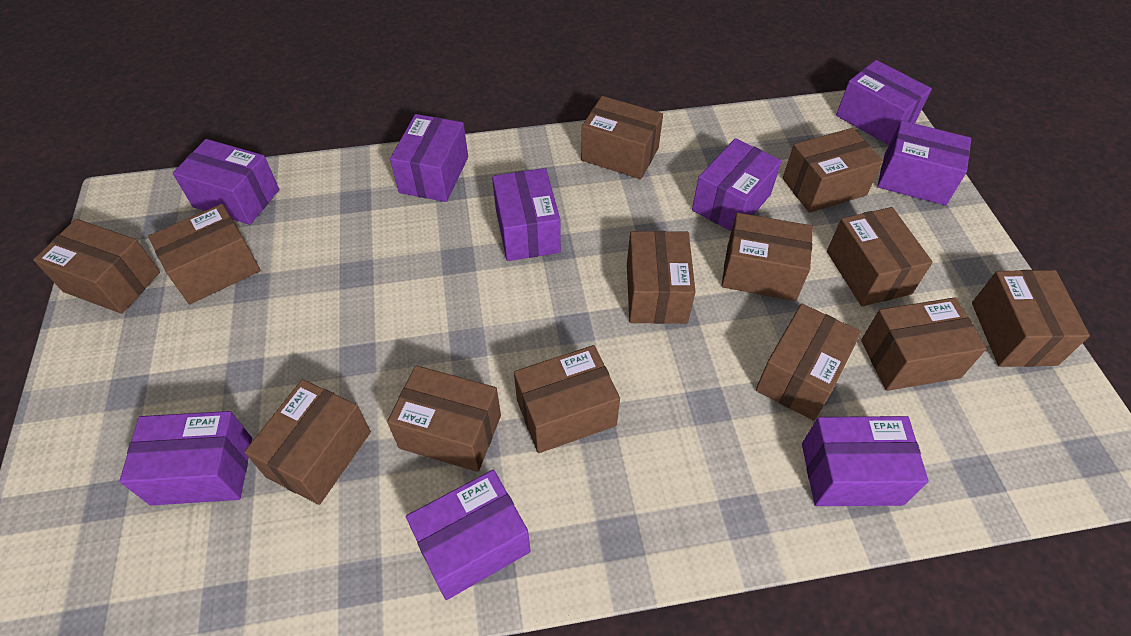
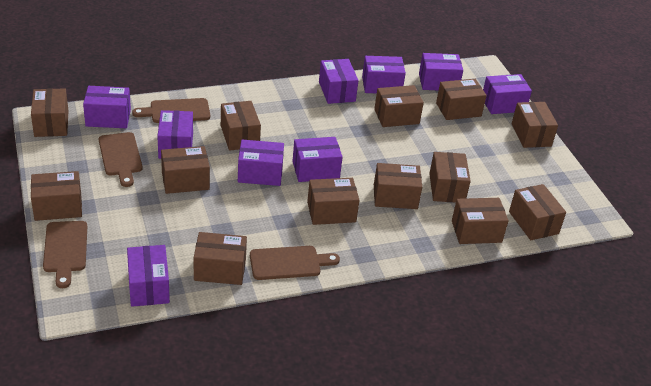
brown cutting board: none = 0 -> [43,221,87,288] [99,132,142,187] [132,98,210,123] [250,246,340,280] = 4

